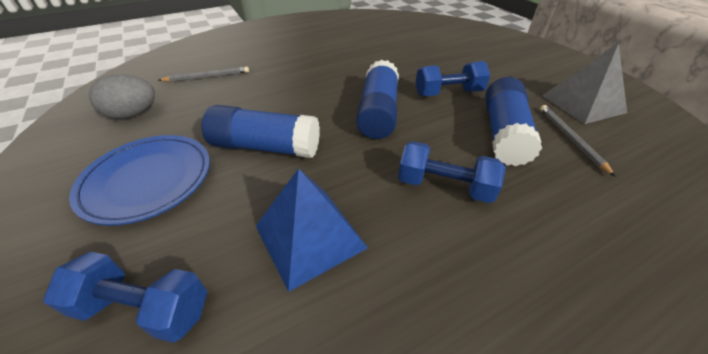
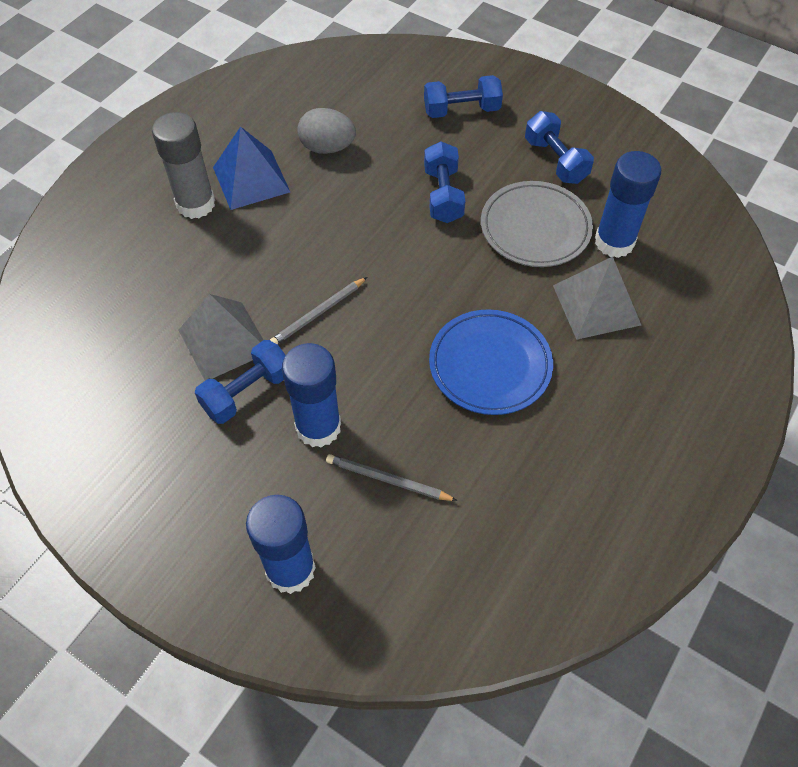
blue dumbbell: [44,252,208,343] [398,141,506,203] [416,61,490,96] = 3 -> [194,340,286,424] [424,75,503,118] [424,142,466,223] [525,111,594,184] = 4
grey glue stick: none = 0 -> [152,112,215,219] = 1
grey plate: none = 0 -> [481,181,593,267] = 1
grey pyramid: [542,43,627,124] = 1 -> [178,294,263,381] [553,256,641,340] = 2

